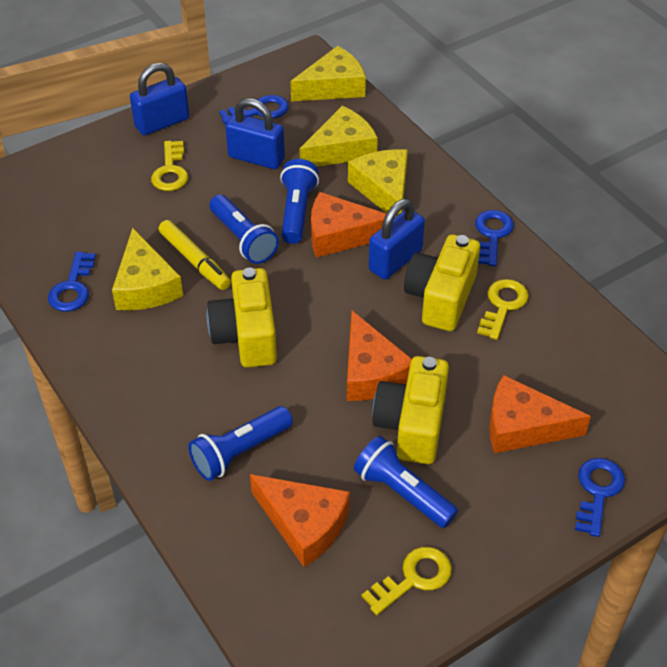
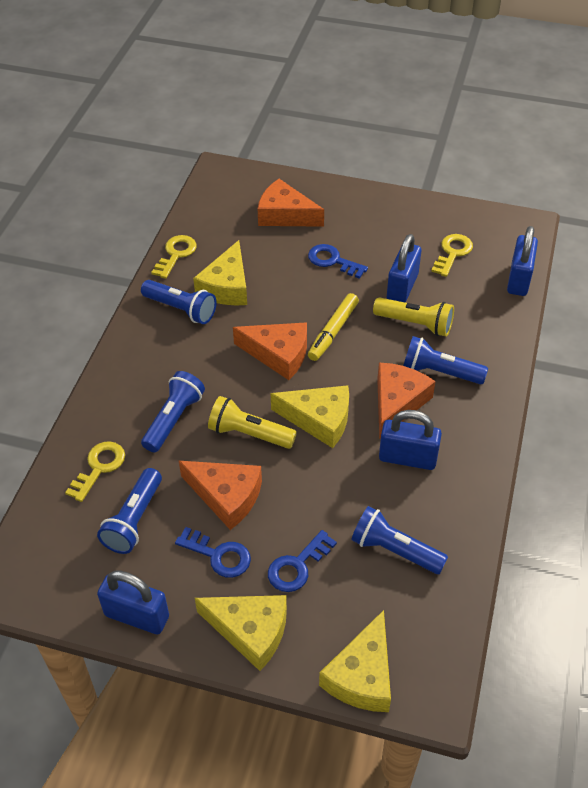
blue flashlight: [188,406,293,481] [210,195,279,264] [280,159,319,244] [354,436,458,528] = 4 -> [97,468,162,554] [141,280,216,324] [141,371,205,453] [351,506,448,574] [403,336,488,384] = 5
blue key: [48,251,96,312] [219,95,289,124] [475,210,514,266] [575,458,625,537] = 4 -> [175,527,251,578] [268,530,337,592] [308,244,368,279] = 3
blue padlock: [130,63,189,135] [225,98,285,169] [369,199,425,280] = 3 -> [97,571,169,634] [379,410,442,470] [387,234,421,302] [507,226,538,296] = 4
yellow camera: [207,268,277,368] [372,356,449,464] [404,234,480,331] = 3 -> none = 0
yellow flashlight: none = 0 -> [208,396,297,449] [373,297,454,337] = 2

